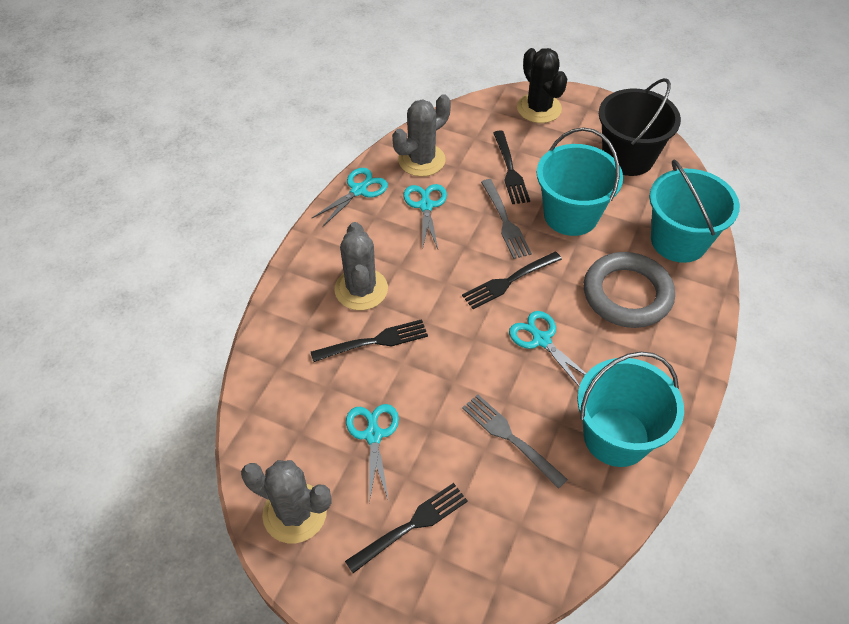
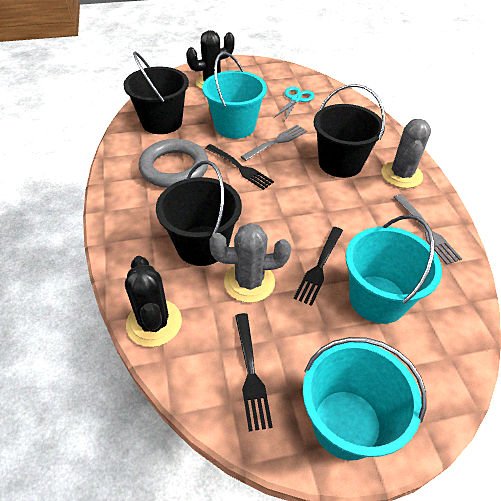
black bucket: [599,78,681,176] = 1 -> [123,52,189,134] [156,161,242,266] [314,84,385,178] = 3
black cactus: [517,48,567,123] = 1 -> [125,256,182,347] [186,30,235,89] = 2
black fork: [311,319,428,362] [345,483,468,573] [462,251,562,309] [493,130,530,204] = 4 -> [205,144,274,190] [235,313,273,431] [294,227,343,306] = 3
grey cactus: [241,460,332,543] [334,222,388,310] [392,94,451,177] = 3 -> [209,223,291,303] [381,119,431,188] = 2
turquoise scissors: [312,168,388,226] [346,404,399,503] [403,184,447,250] [509,311,586,387] = 4 -> [274,87,314,121] = 1

